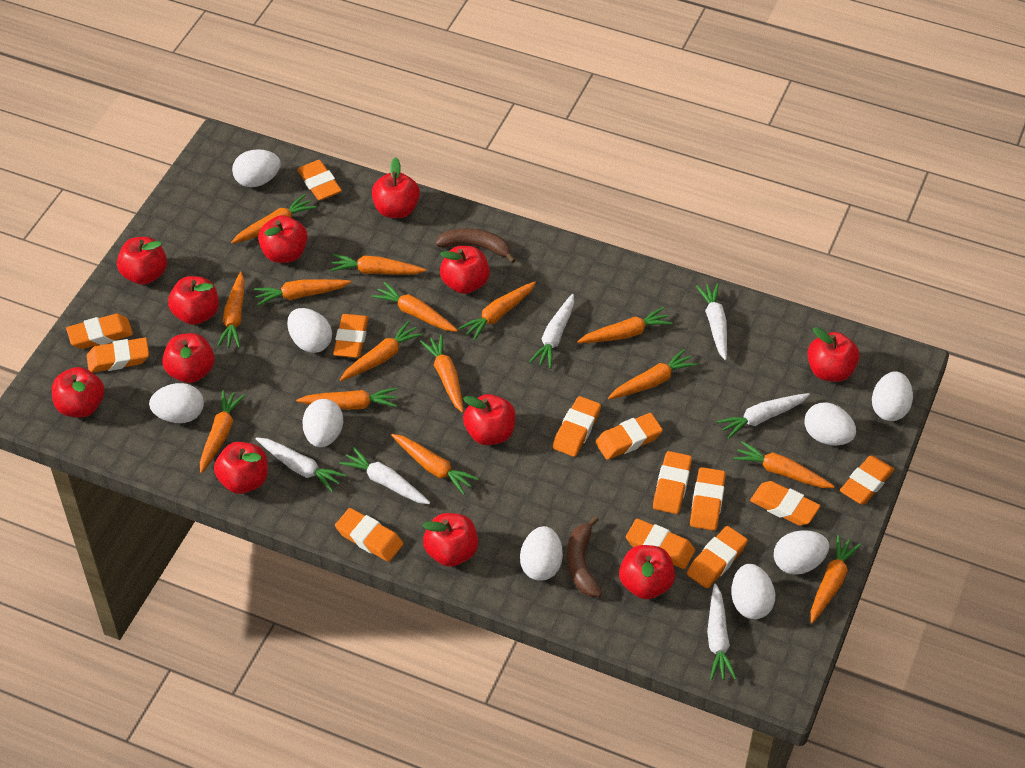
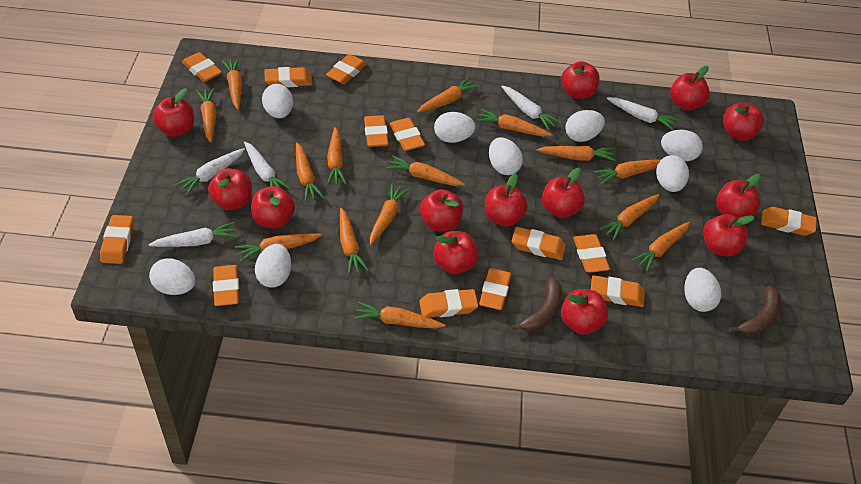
red apple: [52,367,105,417] [117,237,167,285] [162,333,215,383] [168,276,219,325] [214,442,268,494] [258,215,308,263] [372,158,420,218] [423,513,478,567] [440,246,490,294] [463,394,516,445] [619,545,675,599] [807,327,860,382] = 12 -> [152,88,194,137] [208,168,252,210] [251,186,295,229] [420,189,463,231] [433,231,478,274] [485,173,528,226] [542,168,585,218] [561,61,599,99] [561,289,608,334] [670,66,710,111] [703,214,755,256] [716,174,760,218] [723,102,764,141] = 13
white carrot: [256,437,346,492] [339,447,430,504] [529,294,574,369] [696,283,727,360] [707,583,737,680] [716,393,810,439] = 6 -> [149,222,238,247] [175,148,245,195] [244,142,291,189] [501,85,561,130] [607,97,679,131] = 5

